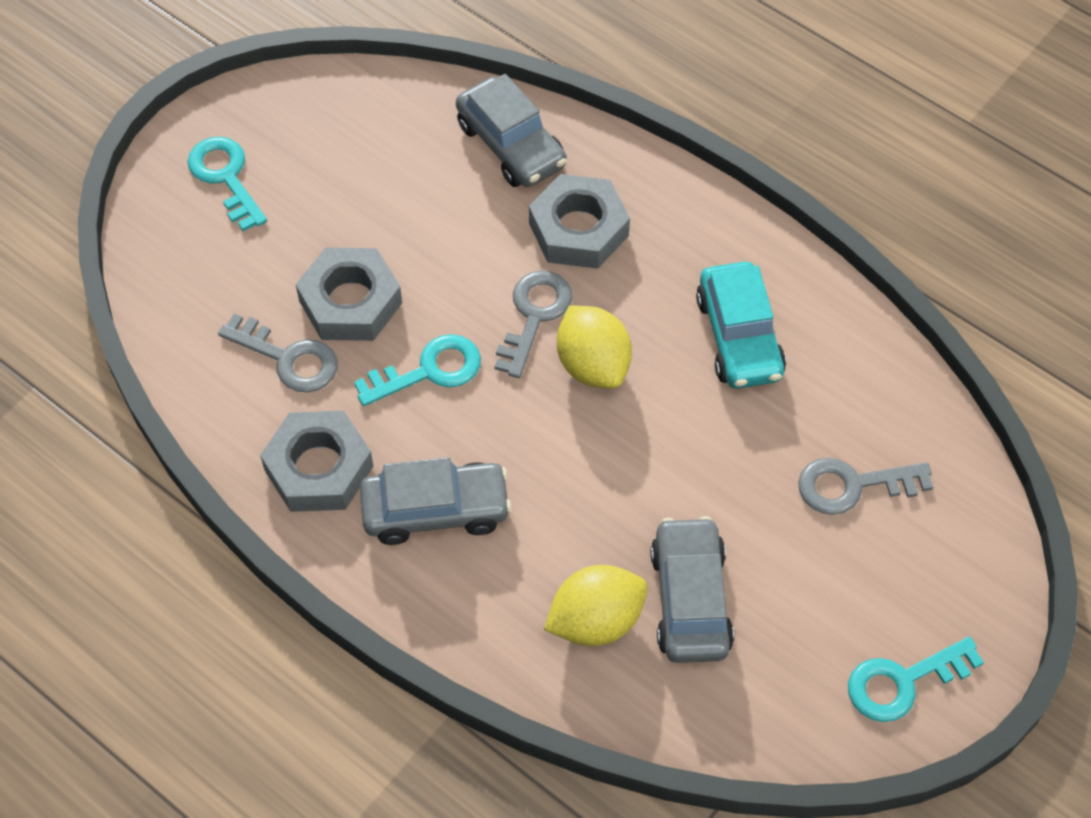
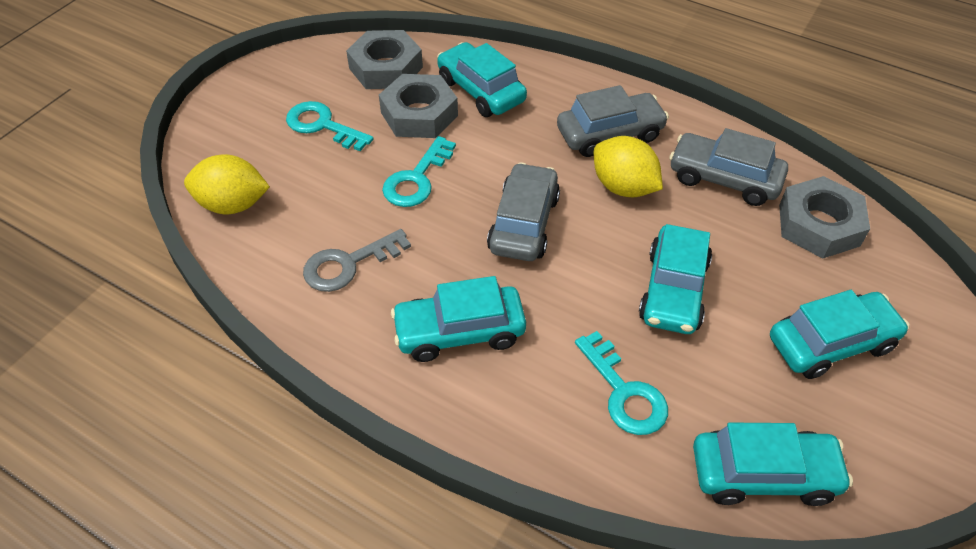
grey key: [218,314,338,393] [495,270,572,378] [798,458,933,515] = 3 -> [303,229,411,292] = 1
turquoise car: [696,262,786,389] = 1 -> [391,276,526,362] [437,42,527,117] [639,224,712,334] [693,423,853,506] [770,290,909,379] = 5

